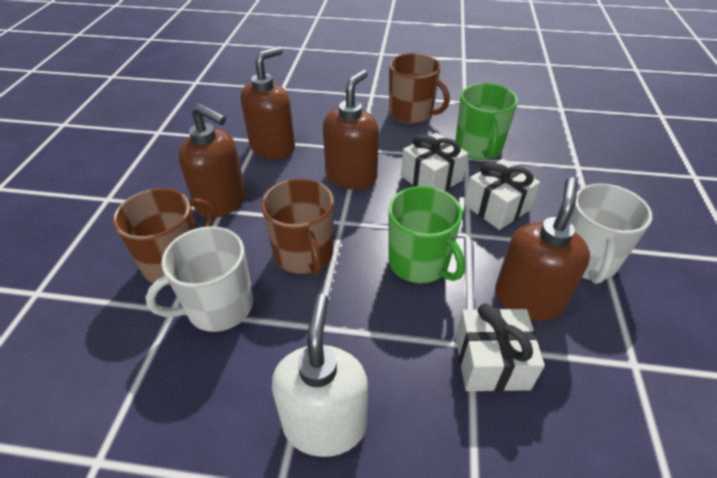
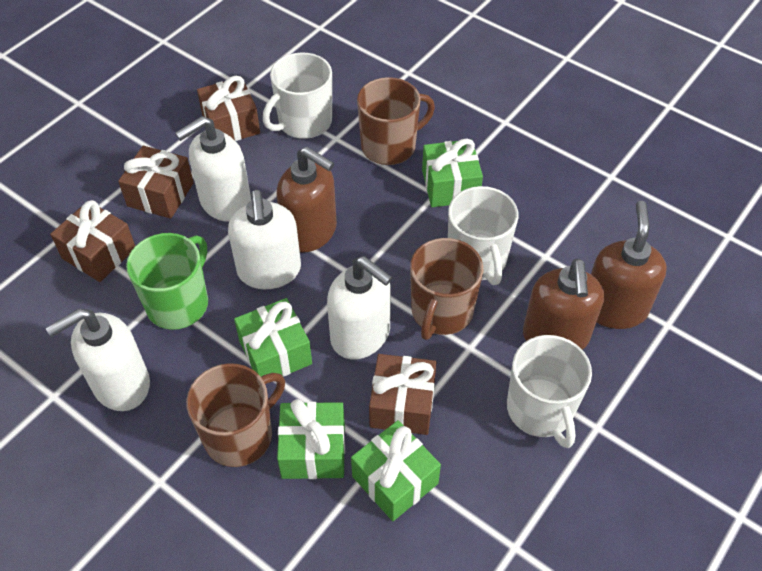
brown gift: none = 0 -> [50,200,135,282] [118,146,194,219] [197,76,260,141] [369,354,437,435] = 4
brown soap dispenser: [178,104,246,218] [241,46,295,159] [323,70,379,190] [495,178,590,321] = 4 -> [277,147,337,252] [523,259,604,350] [591,201,667,329] = 3
green gift: none = 0 -> [234,298,312,377] [277,399,345,479] [351,420,441,521] [422,138,483,207] = 4
green mug: [388,186,465,283] [455,83,518,160] = 2 -> [126,233,208,330] = 1
white gift: [401,133,468,191] [456,303,545,392] [464,159,540,230] = 3 -> none = 0
white mug: [145,226,253,332] [569,183,652,284] = 2 -> [263,53,332,139] [448,186,518,285] [507,335,592,448] = 3
white soap dispenser: [272,294,368,457] = 1 -> [46,308,150,411] [175,116,251,222] [228,190,301,289] [327,256,392,359] = 4

